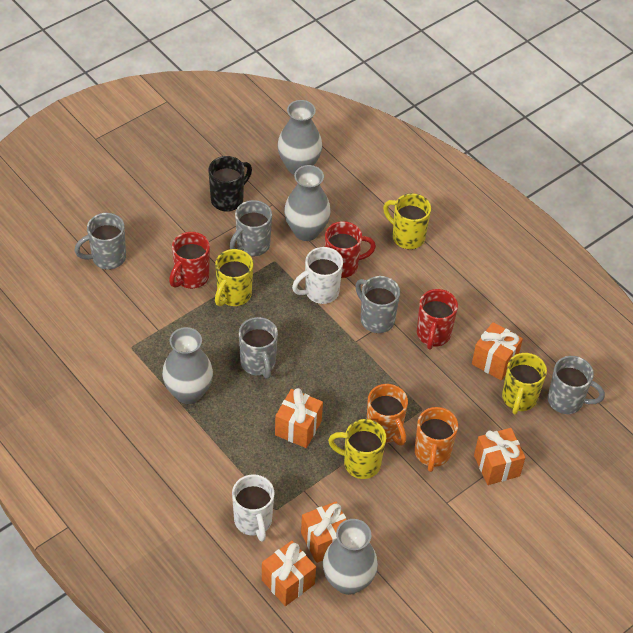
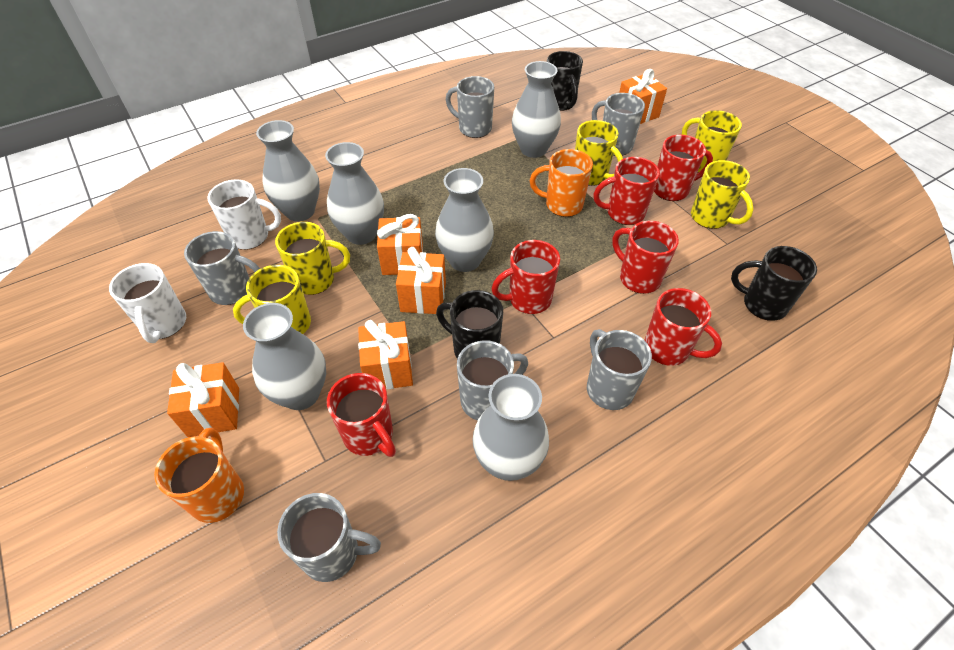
black mug: [208,156,252,212] = 1 -> [436,290,503,359] [547,51,583,111] [731,246,817,321] = 3
grey mug: [74,213,126,270] [229,200,272,256] [239,317,278,379] [355,276,400,333] [548,356,605,414] = 5 -> [184,231,260,305] [277,493,381,582] [446,76,494,138] [457,340,528,420] [587,329,652,410] [592,93,645,156] = 6
grey vase: [162,327,213,404] [277,100,322,174] [284,165,331,241] [323,519,378,595] = 4 -> [243,303,326,410] [256,120,320,221] [325,142,384,245] [435,168,494,272] [472,374,549,481] [512,61,561,158] = 6
red mug: [169,232,210,289] [325,221,376,278] [417,289,458,350] = 3 -> [327,373,396,457] [491,240,560,314] [593,157,660,225] [612,221,679,294] [645,288,722,366] [654,135,713,201] = 6
yellow mug: [215,249,253,306] [328,419,386,479] [383,193,431,249] [502,353,547,415] = 4 -> [233,265,311,334] [275,222,350,295] [575,120,623,186] [682,110,742,173] [691,160,754,229] = 5

